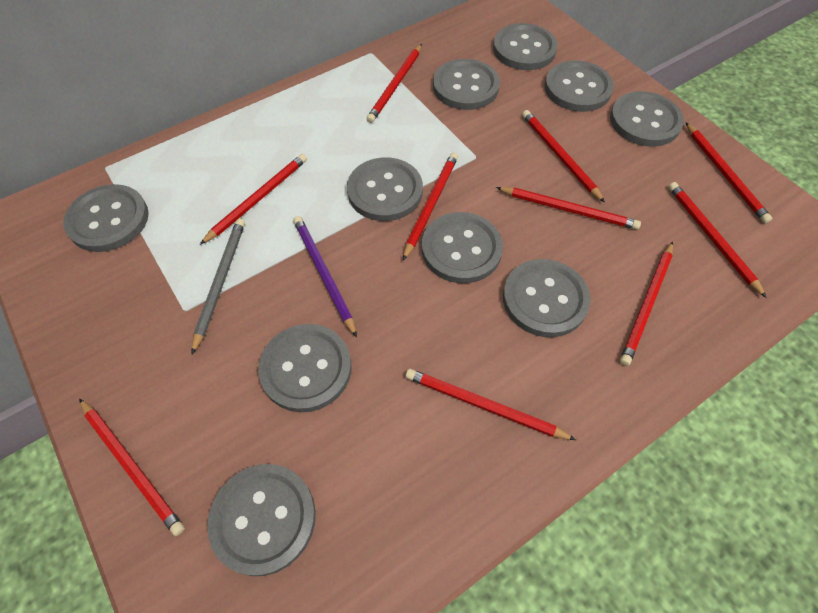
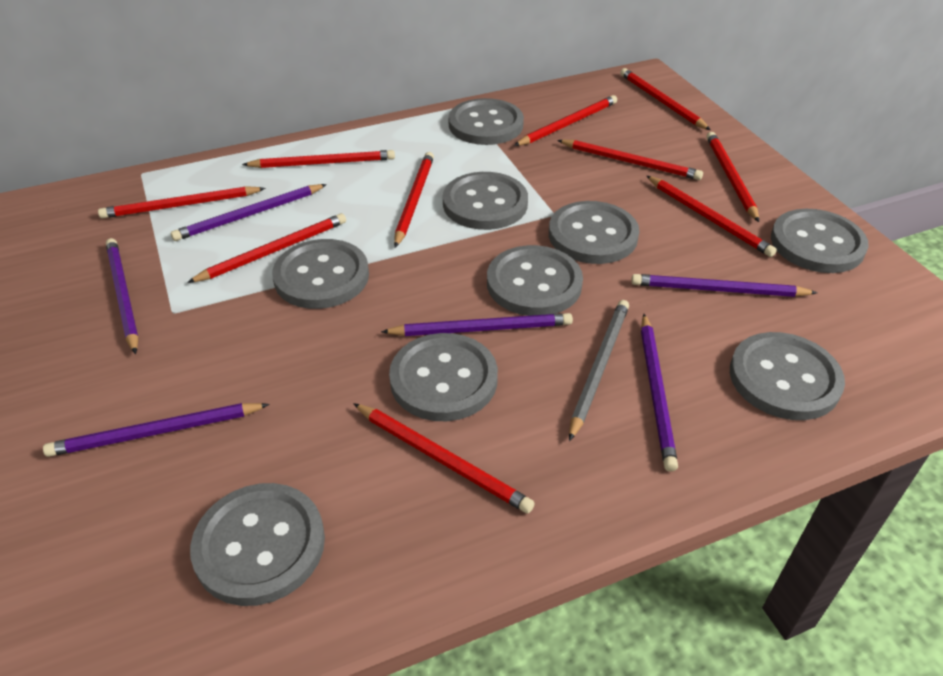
grey button: [63,184,149,252] [207,464,316,576] [258,324,351,412] [347,157,423,221] [422,212,503,283] [433,59,500,110] [493,23,558,70] [503,259,591,337] [545,60,614,112] [610,91,684,147] = 10 -> [190,483,325,606] [272,239,369,309] [389,333,498,421] [443,172,528,230] [448,98,524,145] [487,245,583,316] [549,201,640,264] [730,332,845,420] [771,209,869,273] = 9
purple pencil: [293,216,357,337] = 1 -> [43,403,270,457] [106,238,139,354] [171,184,327,241] [381,313,573,336] [631,274,817,297] [641,314,678,472] = 6

